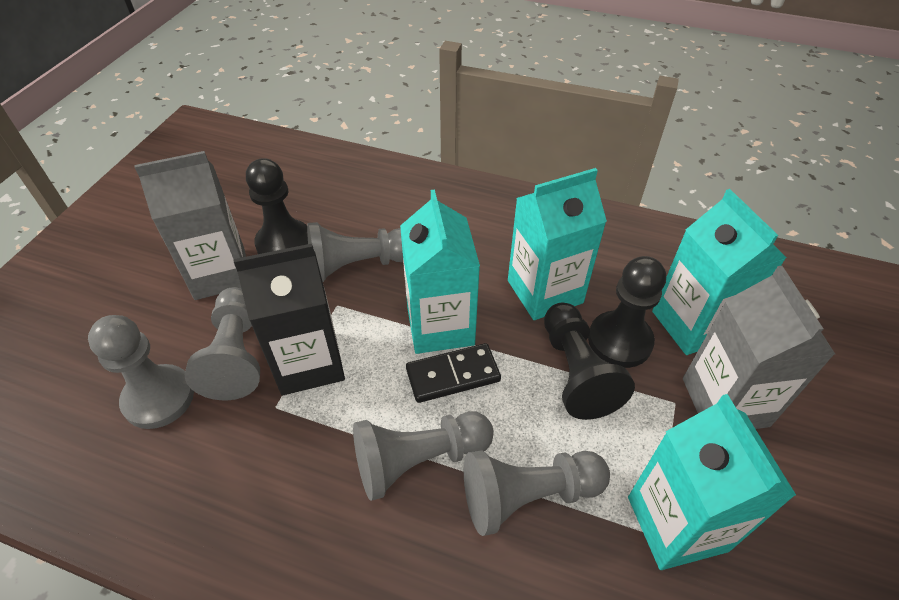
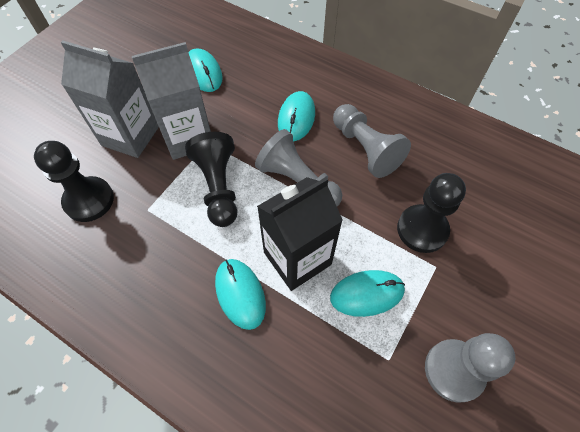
black domino: [406,343,501,403] = 1 -> none = 0
grey pawn: [88,315,194,429] [185,287,260,400] [307,222,403,282] [353,411,494,501] [464,450,610,536] = 5 -> [255,129,342,206] [333,104,411,178] [425,333,515,403] = 3
turquoise carton: [400,189,480,354] [508,168,607,320] [628,394,796,570] [652,189,787,355] = 4 -> none = 0
turquoise mouse: none = 0 -> [188,48,223,92] [215,259,266,330] [278,91,315,141] [330,270,405,317] = 4

